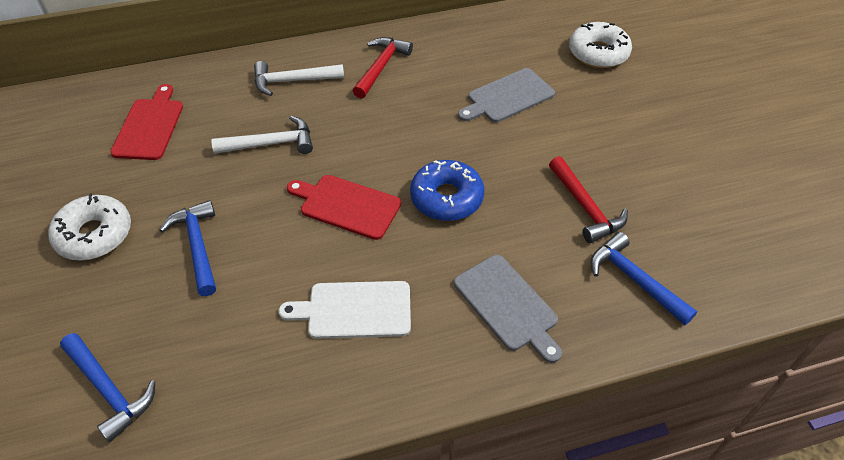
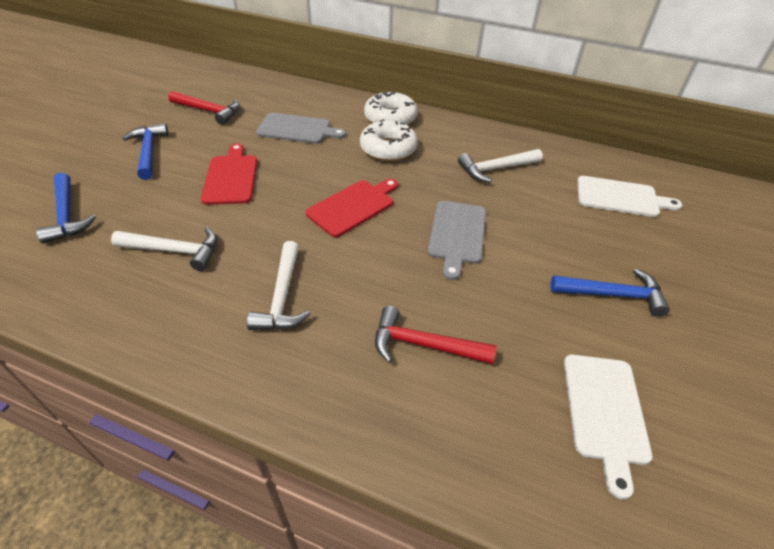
blue donut: [410,160,484,221] = 1 -> none = 0
white cutting board: [279,281,411,339] = 1 -> [564,354,653,499] [577,176,682,217] = 2
white hammer: [212,116,313,154] [254,61,344,96] = 2 -> [111,227,217,271] [247,241,311,330] [458,149,543,183] = 3

